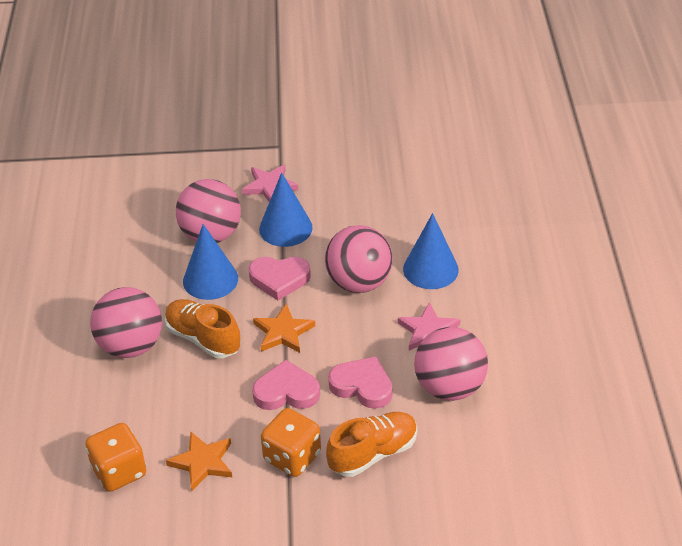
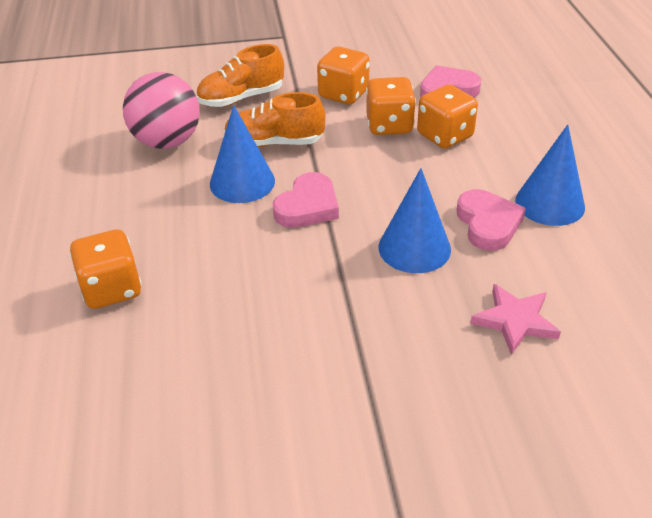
orange dice: [85,423,146,492] [261,408,321,477] = 2 -> [70,229,142,309] [317,46,370,104] [366,77,416,135] [417,85,478,149] = 4
orange star: [166,432,232,491] [253,304,315,353] = 2 -> none = 0
pink ball: [90,287,162,358] [176,179,241,243] [325,225,393,293] [414,327,488,401] = 4 -> [123,72,200,149] = 1
pink star: [242,165,298,202] [398,302,460,351] = 2 -> [470,284,561,355] = 1

